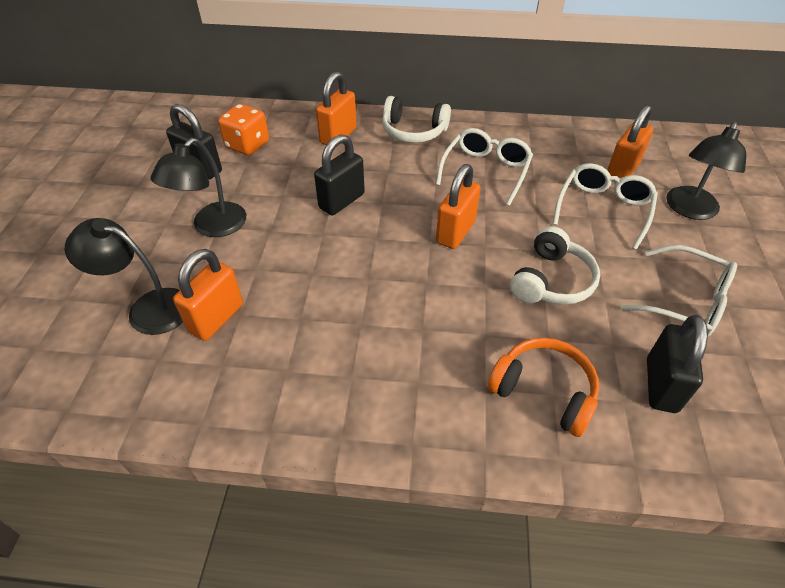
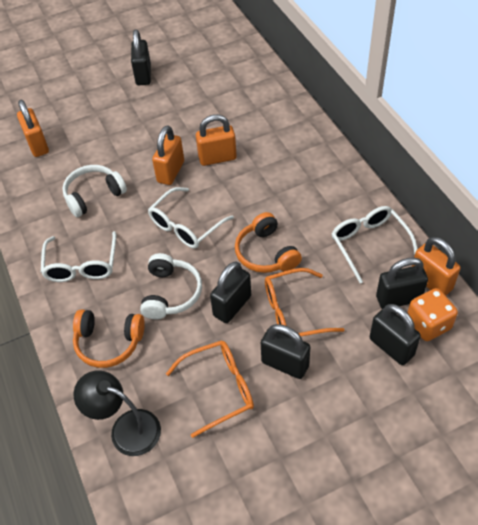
black lamp: [65,218,183,335] [151,138,246,237] [666,122,746,220] = 3 -> [74,370,161,456] = 1
black padlock: [166,104,222,180] [314,134,365,215] [647,315,708,413] = 3 -> [131,30,151,85] [210,261,251,323] [261,324,310,379] [370,304,421,365] [376,257,428,309] = 5
orange glasses: none = 0 -> [166,340,254,438] [265,268,345,336] = 2
orange headphones: [487,338,599,437] = 1 -> [73,309,145,368] [235,212,302,273] = 2

